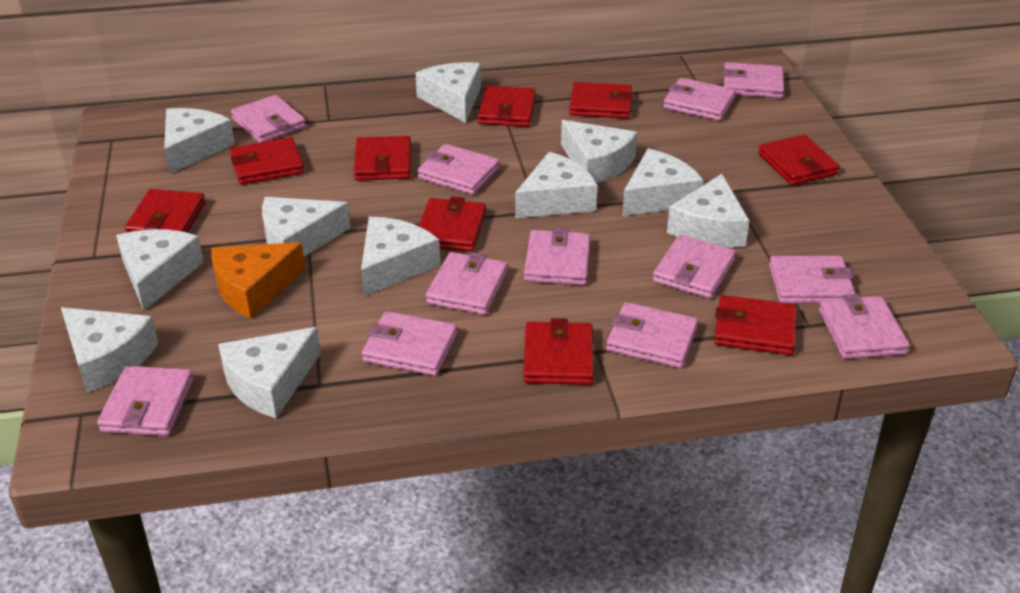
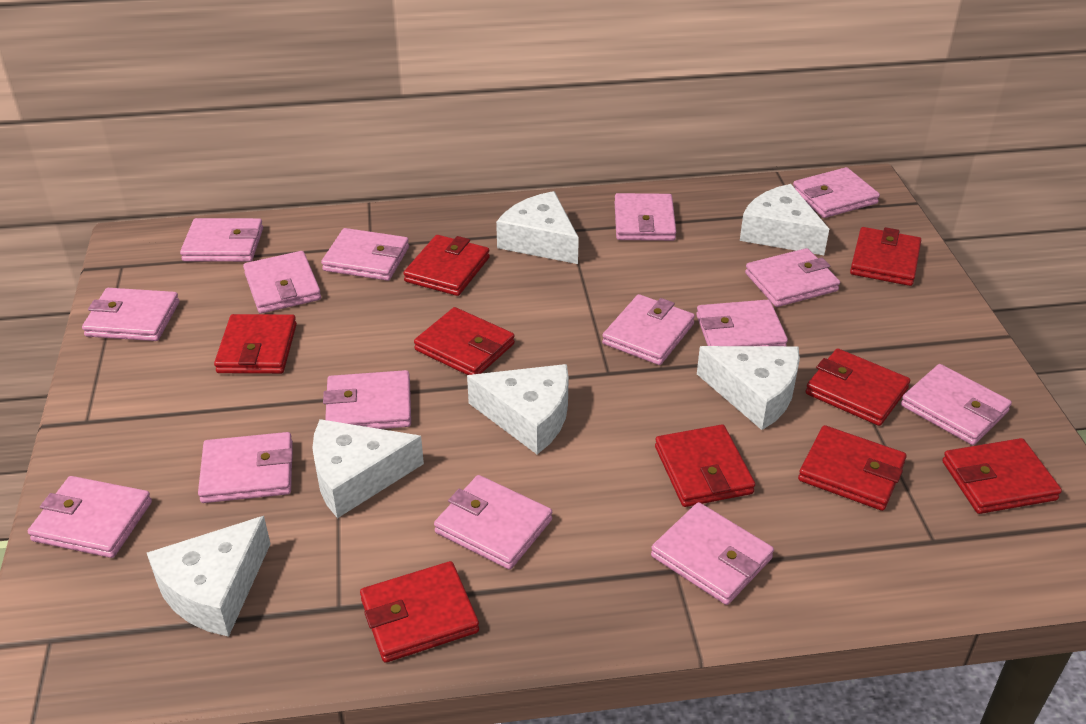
orange cheese: [211,242,305,319] = 1 -> none = 0
pink wallet: [97,366,194,436] [231,95,306,143] [362,311,457,376] [417,144,500,195] [426,252,508,315] [524,228,591,285] [606,302,698,368] [653,235,736,299] [664,78,736,121] [723,62,784,98] [769,256,855,304] [819,294,909,359] = 12 -> [28,476,152,558] [82,288,179,341] [180,218,263,262] [198,432,293,503] [243,251,321,314] [321,228,409,281] [323,370,411,429] [434,475,552,570] [602,294,695,365] [615,193,676,241] [651,502,774,605] [696,300,788,346] [745,248,840,307] [793,167,880,218] [901,364,1012,445] = 15
white cheese: [61,307,159,393] [116,229,204,310] [164,108,235,174] [218,327,320,418] [262,197,350,257] [361,217,440,296] [416,62,481,123] [515,152,597,218] [561,120,637,183] [622,148,703,216] [667,174,750,248] = 11 -> [147,516,271,637] [312,419,424,518] [467,364,569,454] [496,191,579,264] [697,346,800,430] [740,184,829,255] = 6

